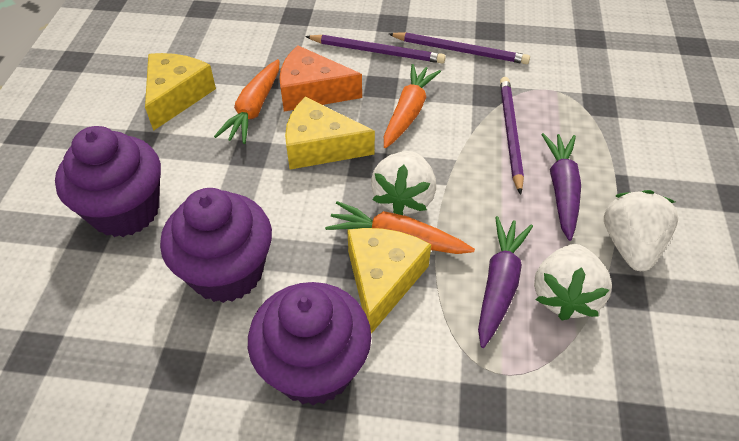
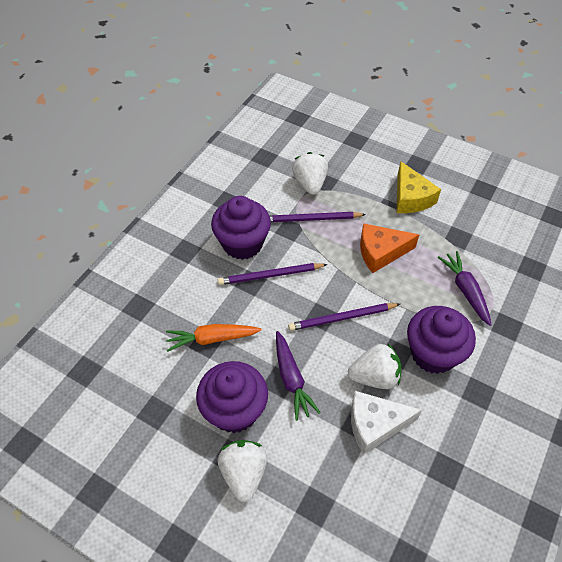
orange carrot: [214,59,279,144] [325,201,475,254] [384,64,441,148] = 3 -> [166,324,261,352] = 1
white cheese: none = 0 -> [351,391,422,454] = 1
yellow cheese: [145,53,216,131] [285,96,375,170] [347,228,431,334] = 3 -> [397,161,441,213] = 1

